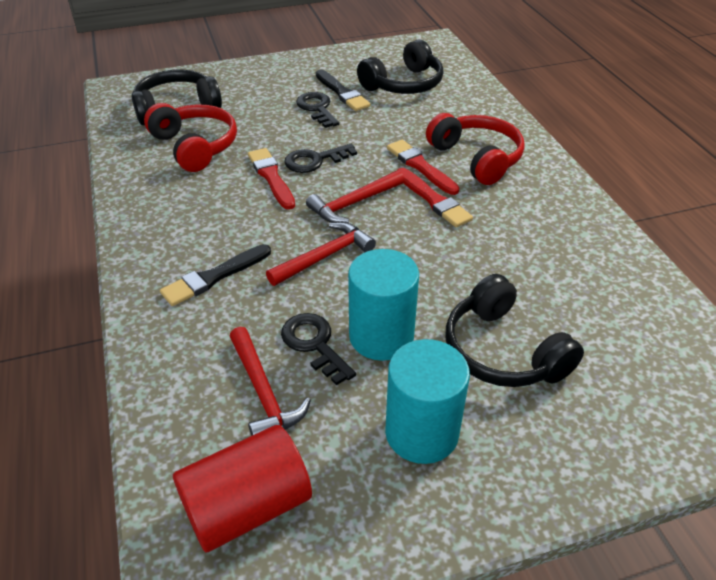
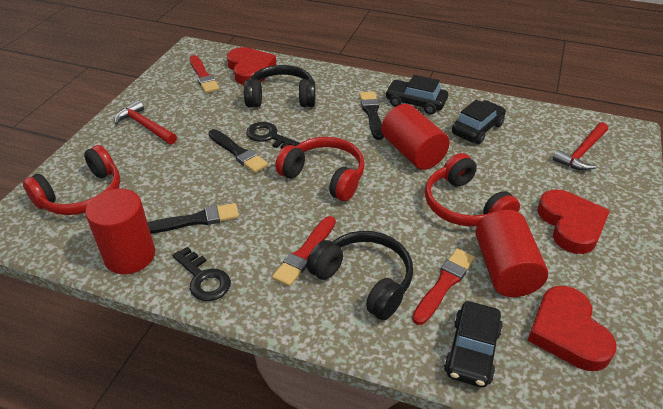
black brush: [160,244,271,306] [316,70,370,111] = 2 -> [147,203,239,234] [208,129,268,173] [359,91,384,140] = 3
black car: none = 0 -> [385,75,448,114] [444,301,503,388] [452,99,506,144] = 3
black headphones: [132,70,222,125] [357,40,444,94] [446,274,584,387] = 3 -> [244,65,315,107] [307,231,413,320] = 2
black key: [281,313,356,386] [284,144,357,173] [296,92,339,128] = 3 -> [172,247,231,301] [246,122,300,148] = 2
red cylinder: [173,425,312,552] = 1 -> [85,189,155,274] [381,104,450,170] [476,209,548,297] = 3
red hammer: [230,327,311,436] [266,222,376,286] [306,170,404,223] = 3 -> [114,100,177,145] [553,122,608,171] = 2
red headphones: [144,103,237,172] [426,113,525,185] = 2 -> [23,145,120,215] [275,137,365,201] [425,153,520,227] = 3
red heart: none = 0 -> [227,47,276,85] [527,286,617,371] [537,190,610,254] = 3
turquoise cylinder: [348,249,419,361] [385,339,470,464] = 2 -> none = 0

